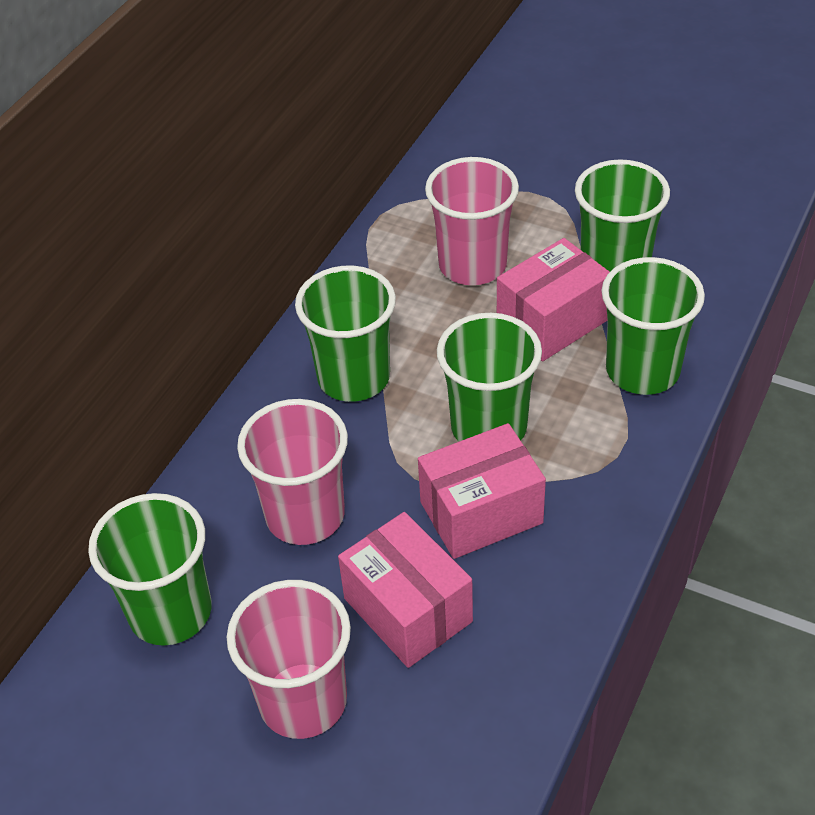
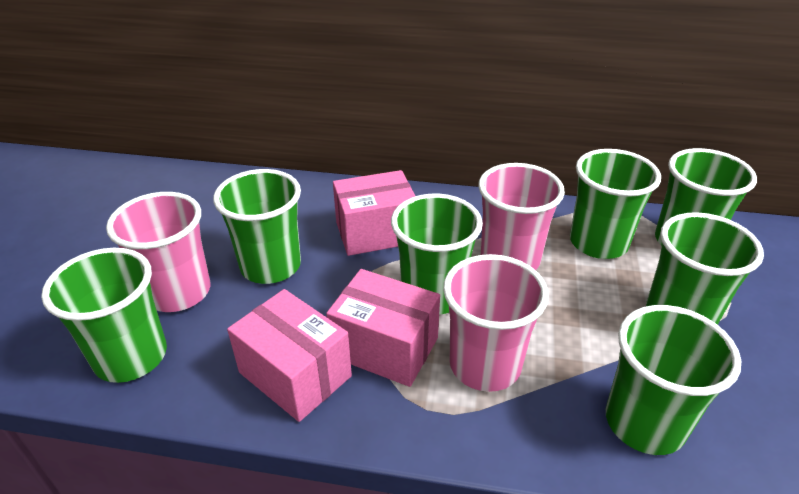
green cup: [88,493,212,646] [295,266,396,402] [437,313,542,442] [575,159,670,271] [601,257,705,395] = 5 -> [41,248,167,383] [213,169,301,284] [391,194,483,315] [570,149,661,259] [606,305,741,455] [646,212,764,325] [655,148,757,246] = 7

